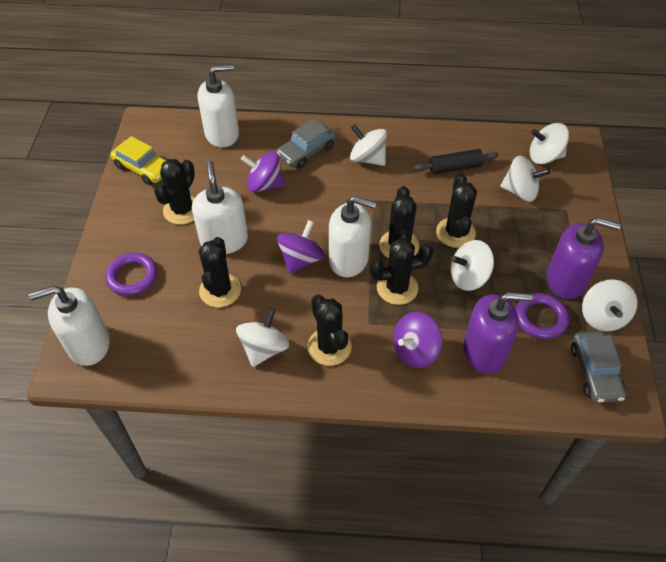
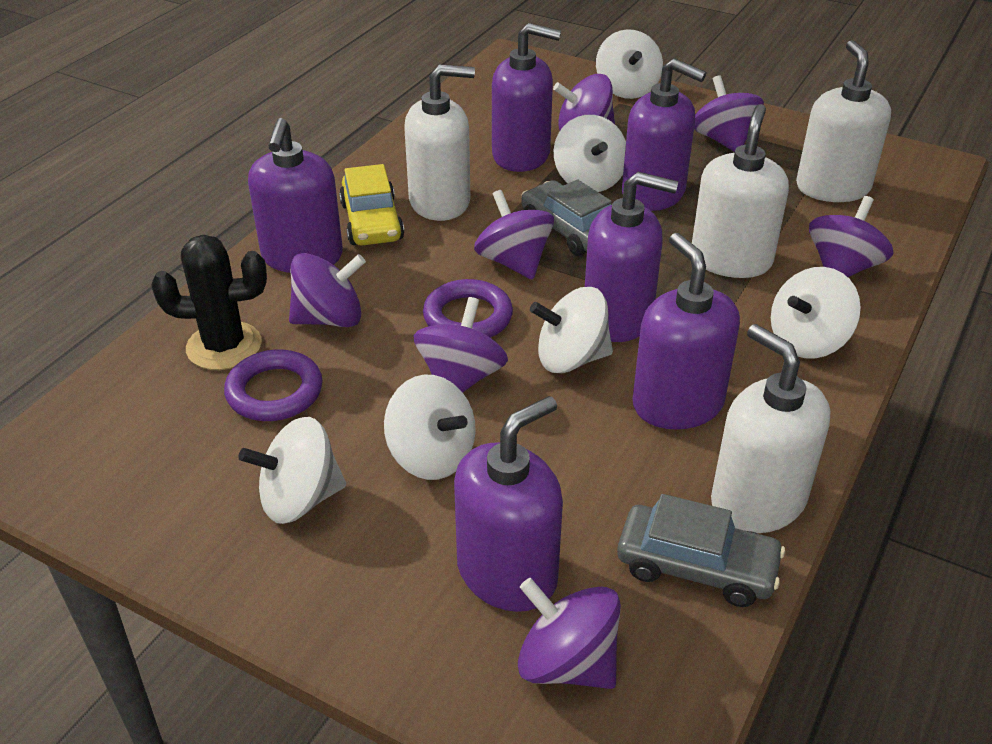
black cactus: [154,159,195,225] [199,237,241,307] [308,294,352,366] [369,238,433,305] [379,186,419,258] [436,173,477,248] = 6 -> [151,235,267,370] = 1
black rolling pin: [414,149,498,174] = 1 -> none = 0
purple soap dispenser: [463,292,533,374] [546,217,621,299] = 2 -> [248,118,343,273] [454,396,563,612] [492,23,561,172] [585,172,678,342] [622,58,706,211] [632,233,740,430] = 6
purple spinning top: [241,151,285,192] [277,220,324,274] [393,312,442,368] = 3 -> [289,253,366,327] [414,297,508,392] [474,190,554,280] [518,578,621,689] [553,74,615,130] [694,75,764,152] [809,196,893,277] = 7

